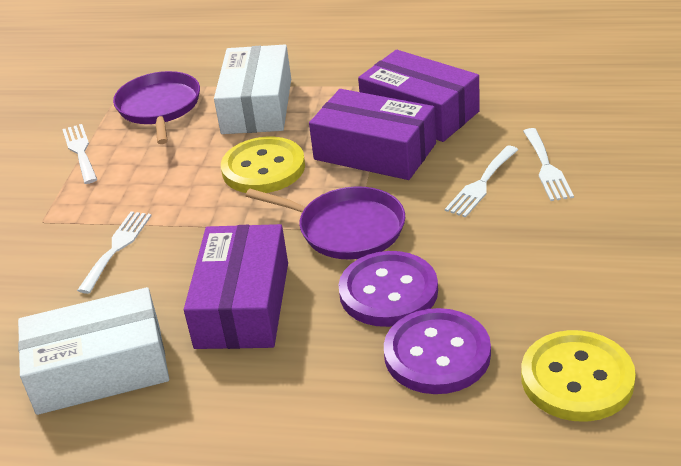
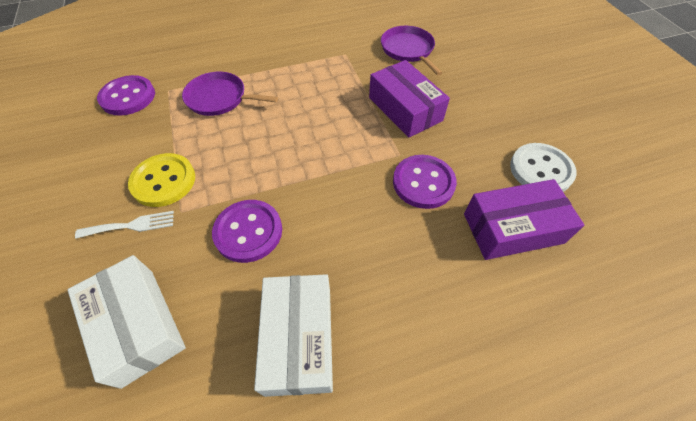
purple box: [184,224,288,349] [309,89,436,180] [358,50,480,142] = 3 -> [369,60,450,138] [464,179,584,260] = 2
purple button: [339,251,438,327] [384,308,491,394] = 2 -> [97,75,155,116] [212,200,282,263] [393,155,457,209] = 3
white button: none = 0 -> [510,143,577,192] = 1
white fork: [62,124,97,184] [77,212,152,294] [445,145,518,218] [523,128,574,201] = 4 -> [75,211,174,239] = 1
yellow button: [221,137,305,193] [521,330,636,422] = 2 -> [128,153,195,207] = 1

